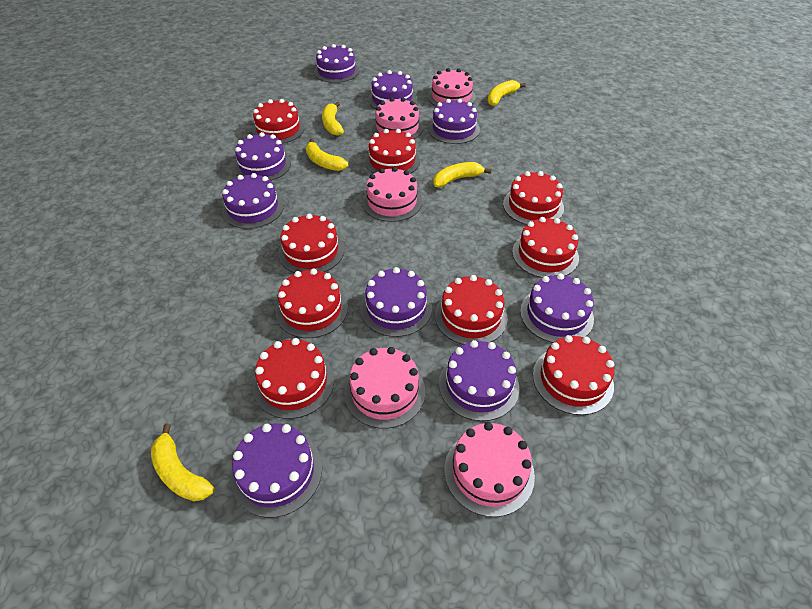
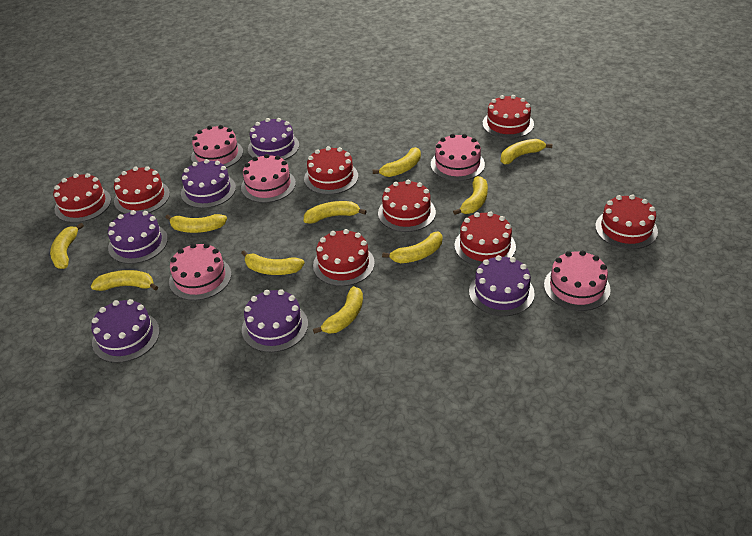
purple cake: [222,173,284,229] [231,424,322,518] [234,132,291,181] [314,44,360,83] [360,267,432,337] [368,70,417,109] [428,99,480,144] [439,340,519,421] [520,273,594,343] = 9 -> [91,299,160,363] [108,210,168,264] [181,159,236,208] [242,289,308,352] [248,118,299,160] [469,255,535,316] = 6
red cake: [252,99,305,144] [254,338,334,419] [276,269,348,338] [279,213,344,273] [365,129,420,174] [435,275,508,345] [503,171,564,225] [512,217,579,278] [533,335,615,415] = 9 -> [53,173,111,223] [114,166,170,214] [304,146,358,195] [313,229,375,286] [378,180,436,232] [454,211,516,267] [483,95,534,139] [595,195,658,249] = 8
yellow banana: [151,423,215,501] [306,138,348,171] [322,102,344,136] [433,162,491,188] [487,80,526,106] = 5 -> [50,223,84,269] [91,270,158,291] [165,214,227,233] [241,250,305,275] [304,201,367,224] [313,286,363,334] [373,147,421,177] [382,232,442,263] [453,176,488,215] [501,139,553,164] = 10

